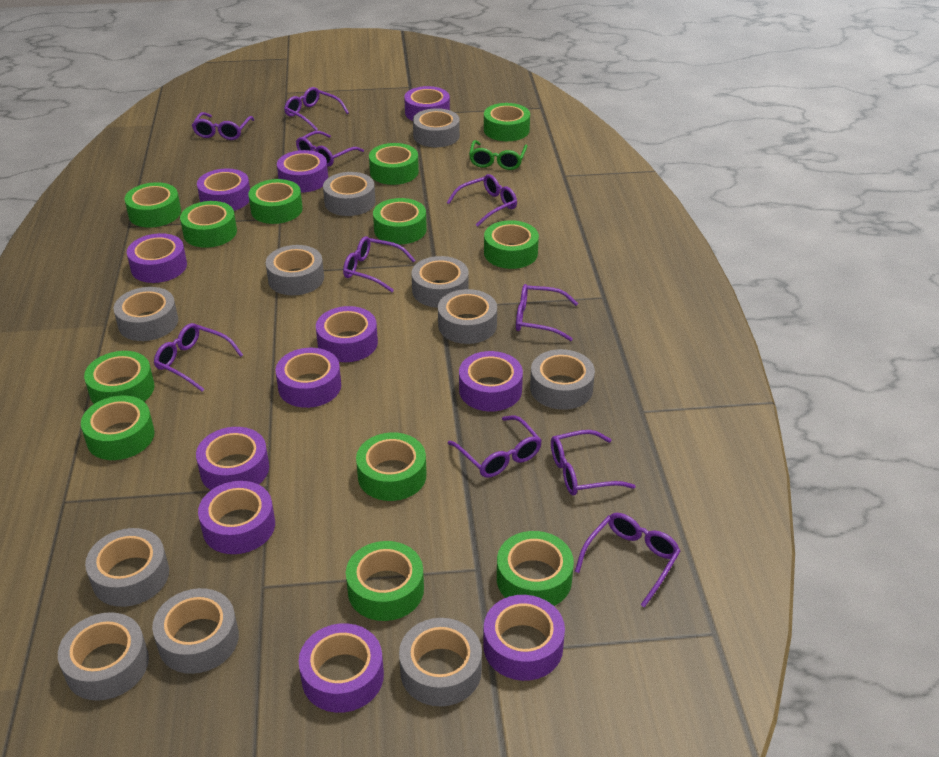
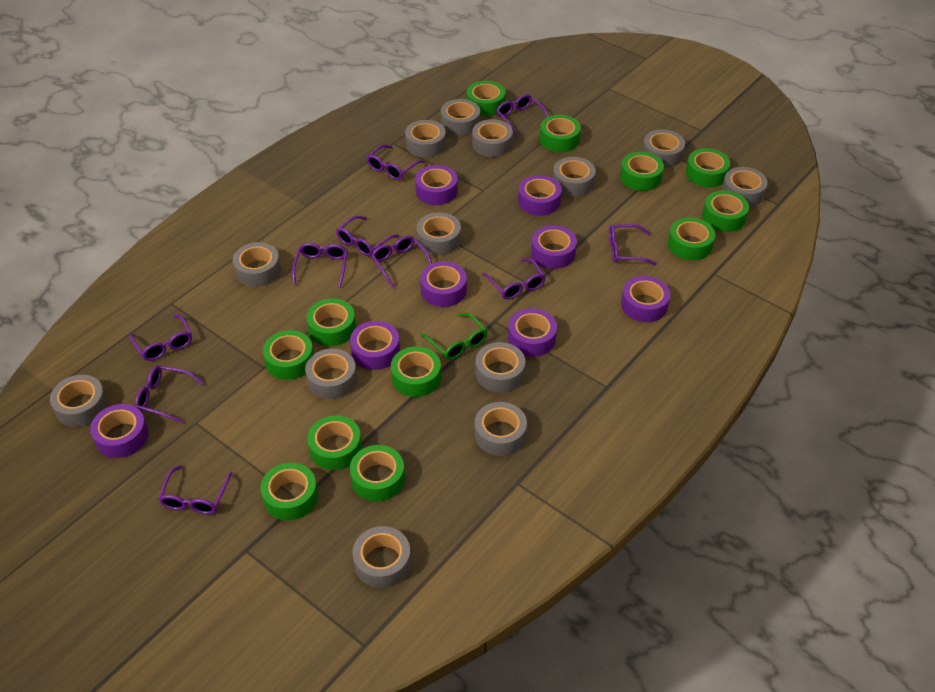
grey tape: [58,612,149,701] [85,528,169,607] [113,287,178,341] [152,588,239,674] [266,245,324,295] [323,172,375,216] [399,618,482,706] [412,256,469,308] [413,108,460,147] [438,289,497,344] [530,349,595,410] = 11 -> [50,375,108,427] [233,242,281,287] [305,349,357,399] [352,526,411,588] [405,120,446,158] [416,212,461,255] [441,99,480,135] [472,119,513,157] [474,402,527,456] [475,342,525,393] [553,157,596,196] [642,129,685,168] [722,167,768,207] = 13
purple tape: [127,233,187,283] [196,427,269,490] [197,168,250,211] [198,481,275,554] [275,348,341,408] [277,150,328,193] [299,623,384,713] [316,306,378,362] [404,86,450,121] [459,351,523,411] [483,595,565,681] = 11 -> [90,404,149,458] [350,321,400,370] [415,165,458,205] [420,261,467,307] [508,308,557,357] [518,175,562,216] [531,225,577,269] [621,276,670,322] = 8

